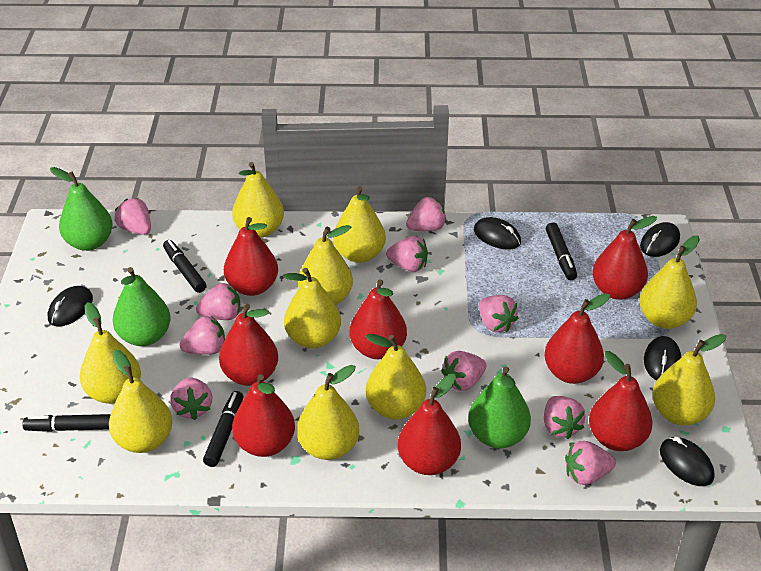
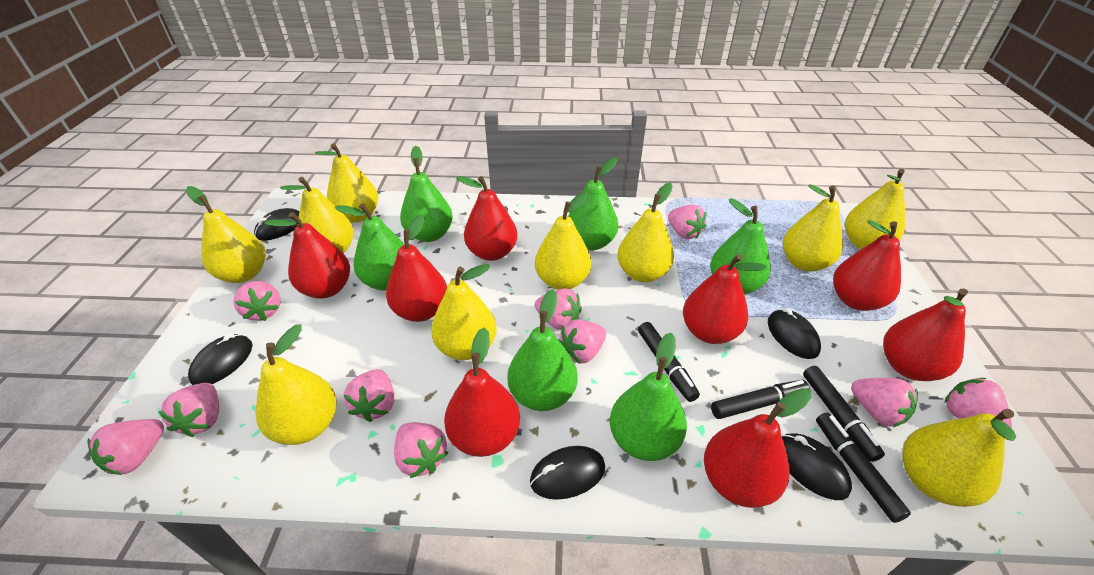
green pear: [50,167,113,251] [113,267,171,346] [468,367,531,448] = 3 -> [334,203,405,290] [400,146,453,242] [507,289,578,411] [568,158,618,250] [610,333,687,461] [710,198,771,294] = 6

